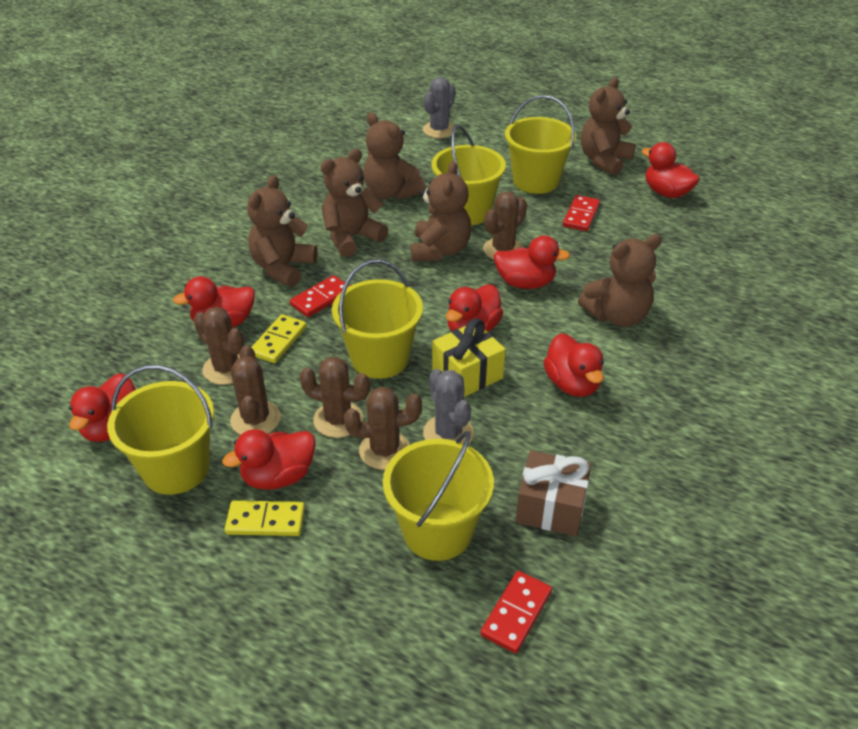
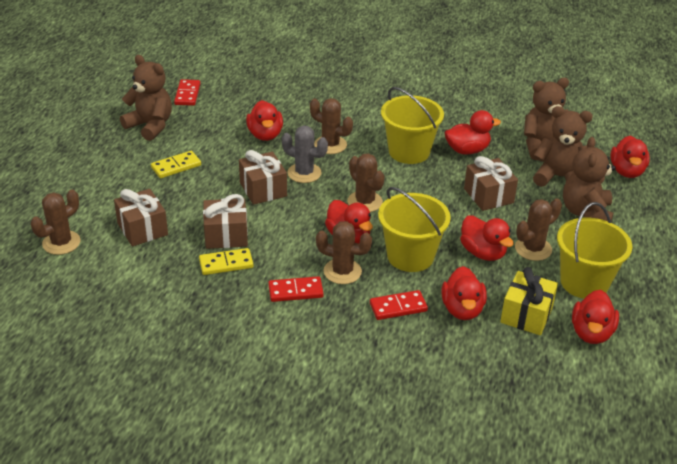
brown gift: [515,450,591,536] = 1 -> [114,189,168,246] [203,194,248,249] [239,150,287,205] [464,156,518,211] = 4
brown teddy bear: [247,175,318,287] [320,149,388,257] [363,112,426,200] [411,161,471,262] [578,234,662,327] [581,77,636,175] = 6 -> [120,55,172,141] [524,78,569,160] [533,106,593,187] [563,137,616,221] = 4
grey cactus: [423,77,456,138] [423,369,474,445] = 2 -> [282,126,328,183] = 1
yellow bucket: [107,365,214,495] [332,260,423,379] [383,431,494,561] [431,125,506,225] [505,95,576,194] = 5 -> [378,187,451,272] [381,87,444,164] [557,202,633,299] = 3

